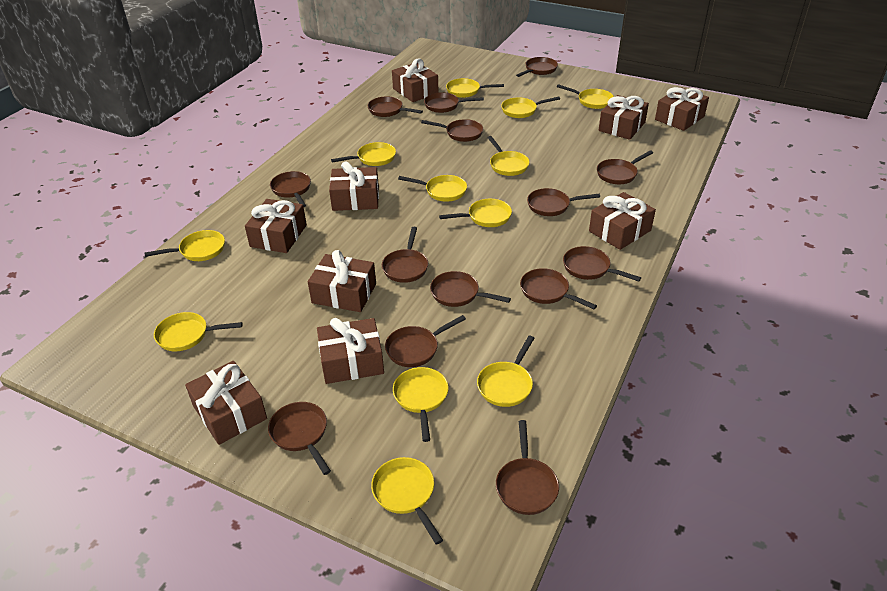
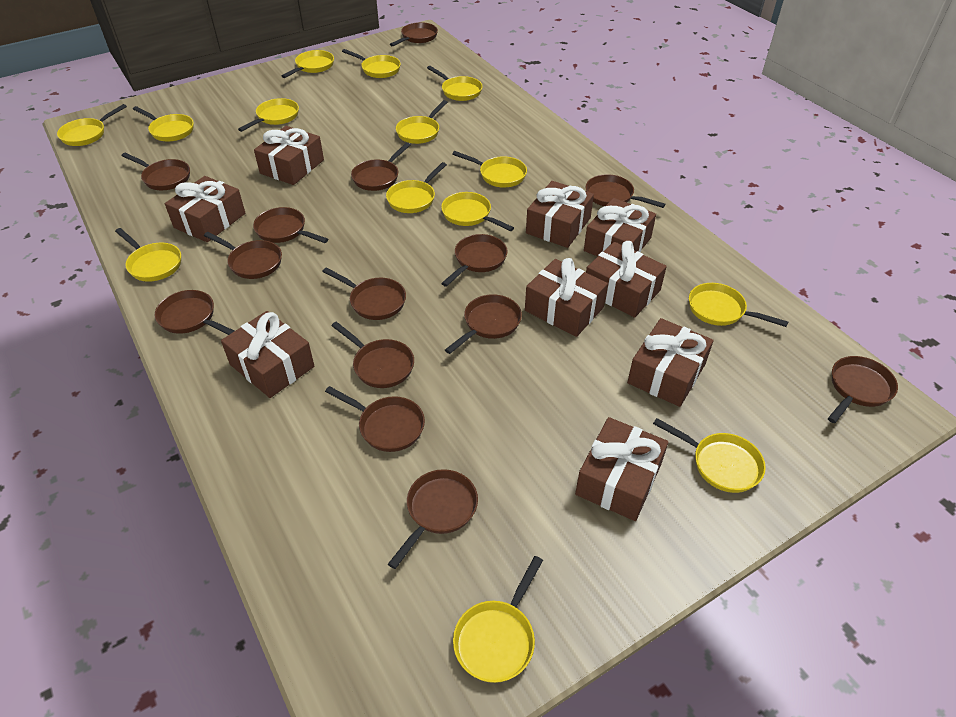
yellow pan: [144,230,225,261] [154,312,243,351] [331,142,396,166] [371,457,443,545] [393,367,449,442] [398,175,467,202] [439,199,512,227] [446,78,504,98] [477,335,534,407] [487,136,530,176] [501,97,560,118] [557,84,614,109] = 12 -> [57,104,127,146] [115,228,181,282] [133,106,194,142] [238,98,299,132] [282,50,334,78] [342,49,401,78] [386,162,447,213] [396,100,448,144] [427,66,482,101] [441,192,514,231] [452,151,527,188] [453,556,543,683] [653,418,766,493] [689,283,788,327] = 14

